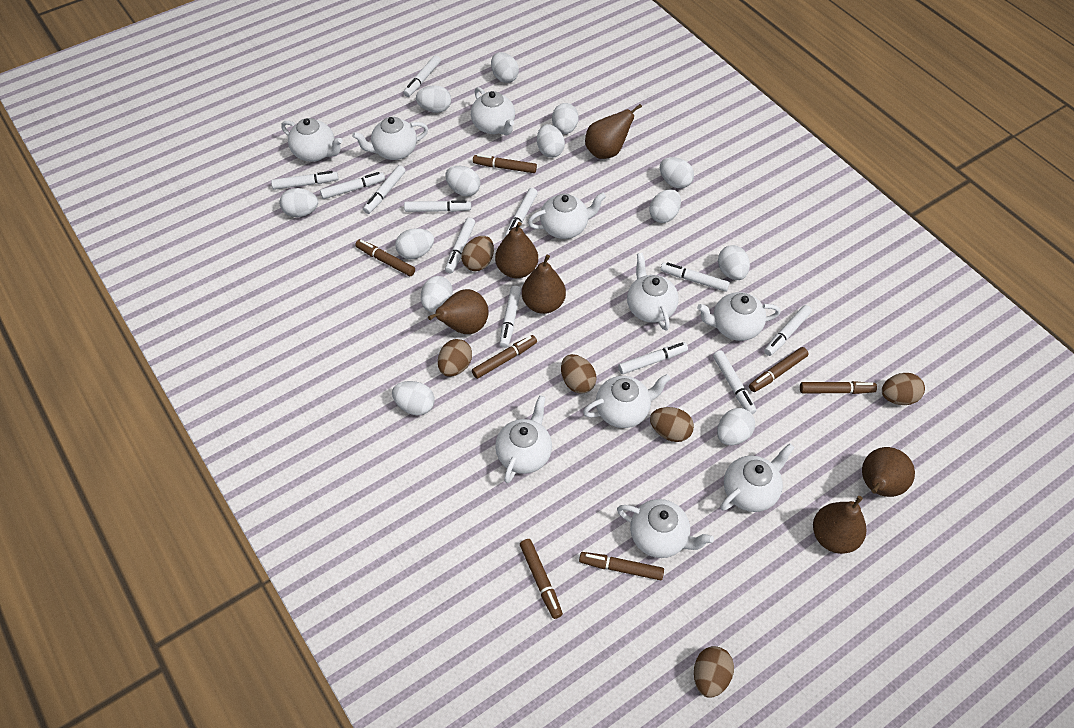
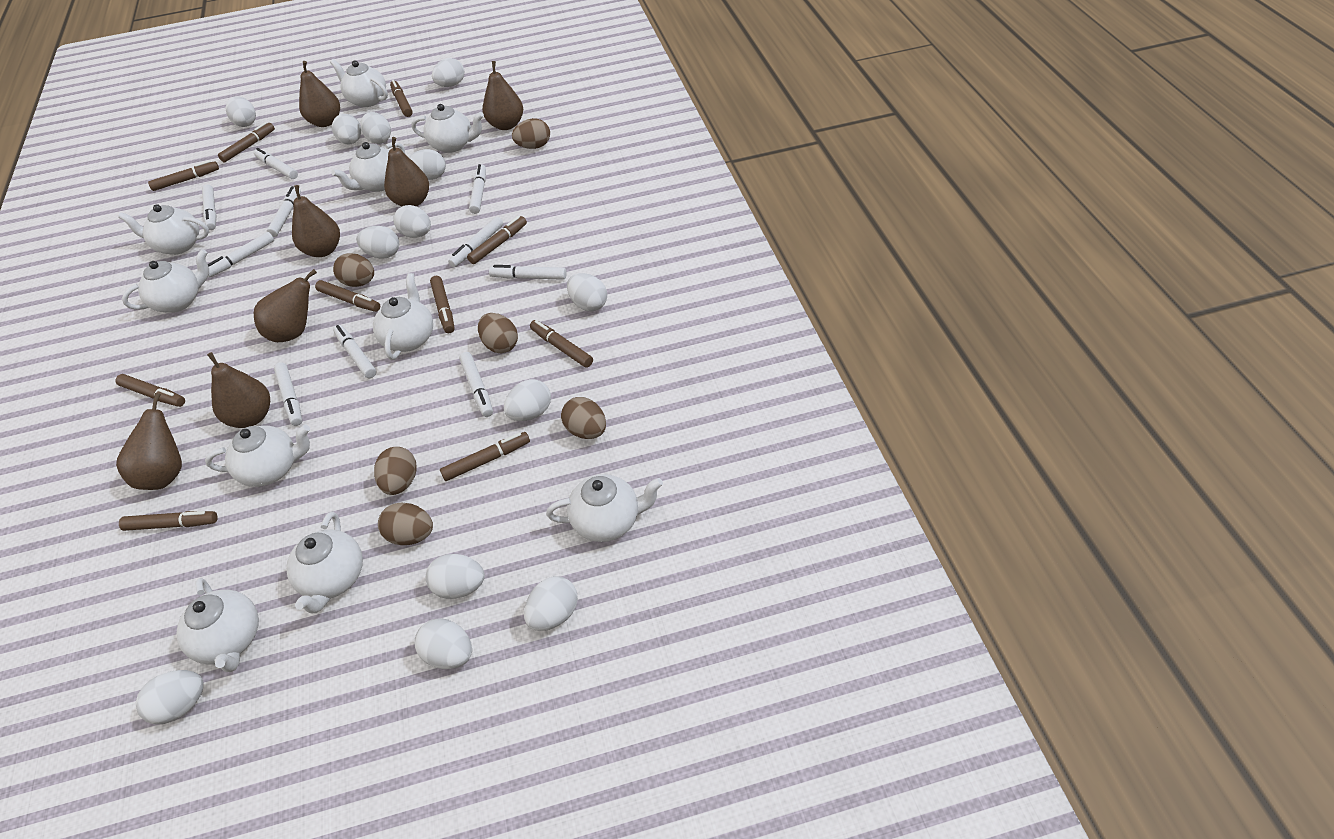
brown marker: [355,239,415,276] [472,335,537,379] [473,154,537,173] [520,539,563,619] [579,552,664,580] [749,347,809,392] [800,381,877,394] = 7 -> [115,374,185,407] [119,511,218,531] [148,160,219,191] [218,122,275,162] [315,280,380,312] [390,80,413,117] [430,276,455,333] [440,432,530,481] [467,216,527,264] [530,320,593,368] = 10
brown pear: [428,289,489,334] [495,222,538,278] [522,255,566,314] [585,104,642,159] [813,496,866,554] [862,447,915,497] = 6 -> [116,393,182,490] [207,352,270,428] [254,269,317,342] [292,185,340,257] [299,61,340,127] [384,137,429,206] [483,61,523,130] = 7
white marker: [271,171,338,190] [320,172,385,199] [363,165,406,214] [403,55,441,97] [404,200,471,212] [445,218,475,273] [500,285,521,348] [505,188,538,237] [618,342,688,374] [660,262,730,292] [713,350,756,414] [764,305,812,356] = 12 -> [202,184,216,230] [208,232,274,278] [254,148,298,179] [267,186,301,237] [274,362,302,426] [333,325,377,378] [448,217,503,267] [459,352,493,417] [469,164,486,214] [489,265,567,280] = 10

